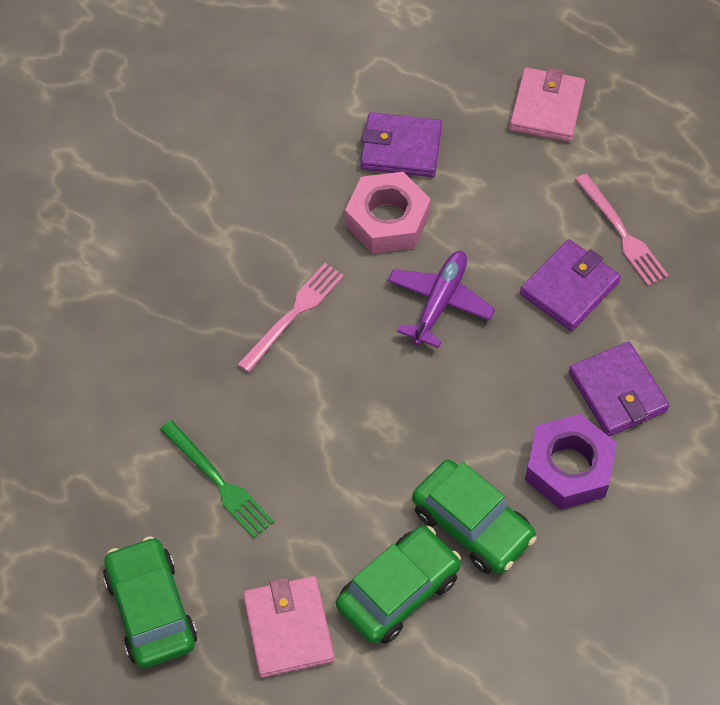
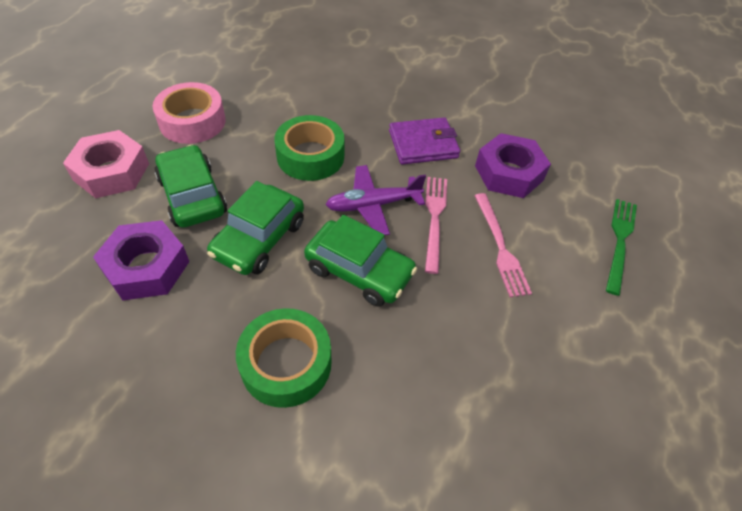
green tape: none = 0 -> [236,308,331,408] [274,115,345,181] = 2
pink tape: none = 0 -> [152,82,226,144] = 1
pink wallet: [243,576,335,678] [510,67,585,142] = 2 -> none = 0
purple nut: [525,414,617,510] = 1 -> [93,220,190,301] [475,133,551,198] = 2
purple wallet: [360,112,442,177] [520,239,621,331] [569,342,670,436] = 3 -> [389,117,460,165] = 1

